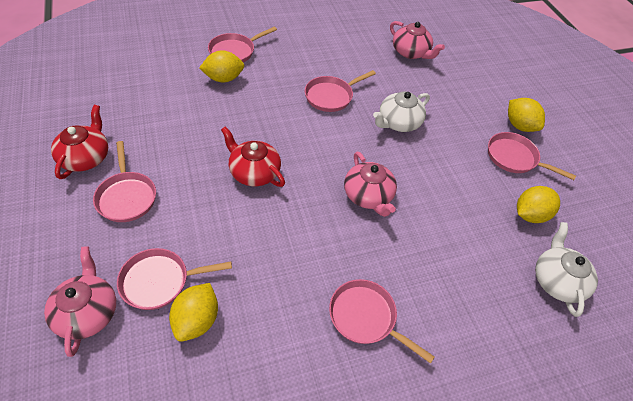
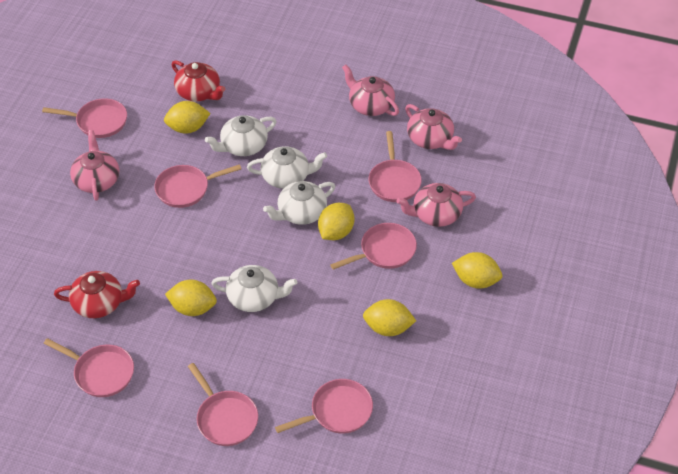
pink pan: [93,141,156,222] [117,248,232,310] [208,27,277,63] [305,70,376,112] [329,279,435,364] [488,132,576,180] = 6 -> [42,98,127,138] [43,338,134,397] [154,164,241,208] [188,363,258,446] [275,379,373,434] [330,223,417,270] [369,131,422,202] = 7
pink teapot: [44,246,116,357] [344,152,397,217] [390,21,445,59] = 3 -> [70,130,119,201] [342,65,399,116] [396,183,476,227] [405,104,462,150] = 4
white teapot: [373,92,430,132] [535,222,598,317] = 2 -> [205,115,277,156] [211,265,297,312] [247,146,327,189] [263,181,335,225] = 4
yellow lemon: [169,283,218,342] [199,51,244,82] [508,98,545,132] [517,186,560,223] = 4 -> [164,101,211,134] [165,279,217,316] [318,203,354,240] [363,299,416,336] [452,252,502,289] = 5

